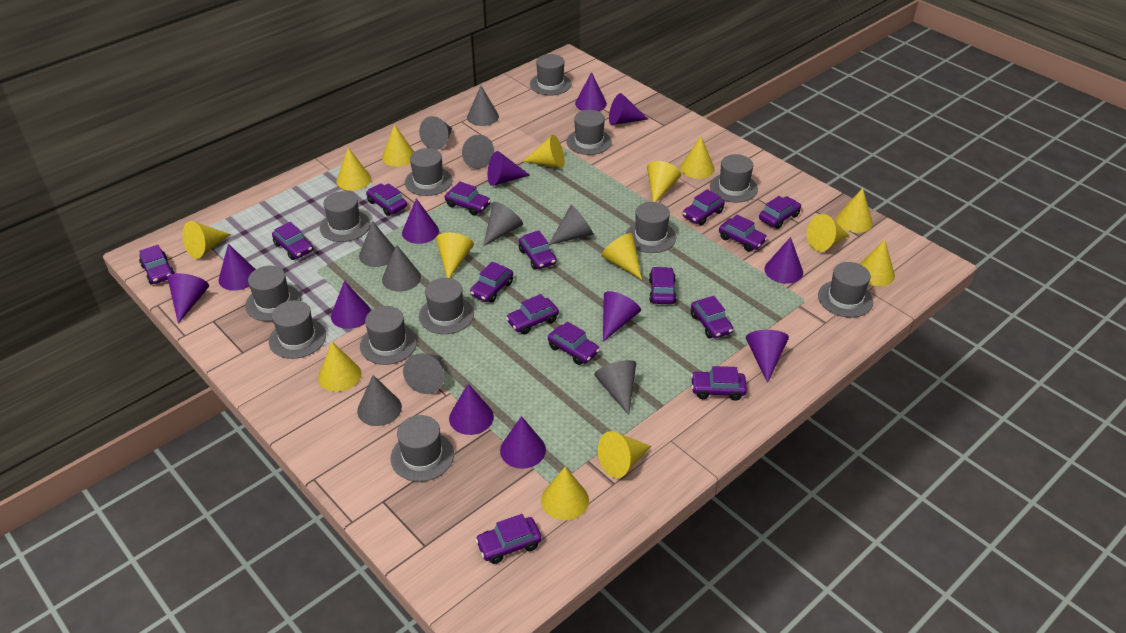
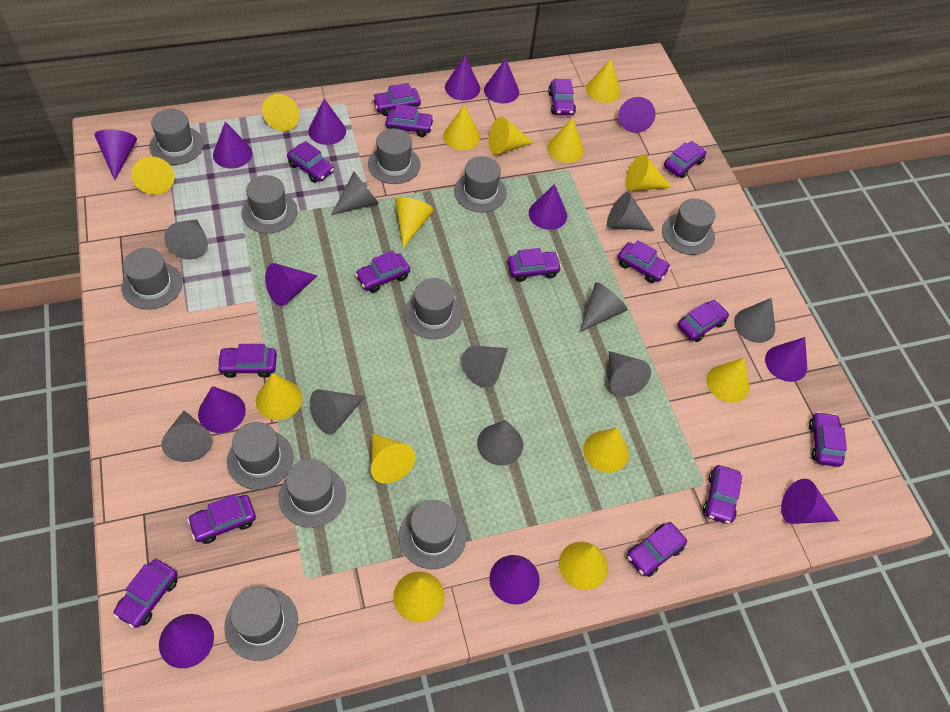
grey hat: [245,266,301,321] [269,300,326,359] [320,191,370,242] [360,306,417,365] [390,415,454,482] [405,148,452,196] [419,278,474,334] [530,54,572,95] [566,110,612,155] [626,202,676,253] [710,154,758,202] [818,262,873,318] = 12 -> [122,248,182,310] [149,109,204,165] [224,587,298,661] [227,422,294,490] [241,175,298,233] [279,459,346,528] [368,129,420,184] [399,500,466,569] [404,278,462,339] [454,156,507,212] [662,198,716,255] = 11
purple cone: [168,273,209,324] [218,244,256,291] [331,281,371,329] [402,199,439,244] [449,384,494,435] [488,151,530,186] [500,416,546,469] [575,72,607,111] [603,291,641,342] [609,93,648,125] [746,330,789,383] [764,237,803,284] = 12 -> [94,129,137,180] [159,614,214,668] [198,386,246,433] [213,121,252,168] [265,263,318,306] [308,99,346,145] [445,56,480,100] [484,58,519,104] [490,555,540,605] [529,184,567,230] [618,97,656,133] [765,337,807,382] [781,479,839,524] = 13

